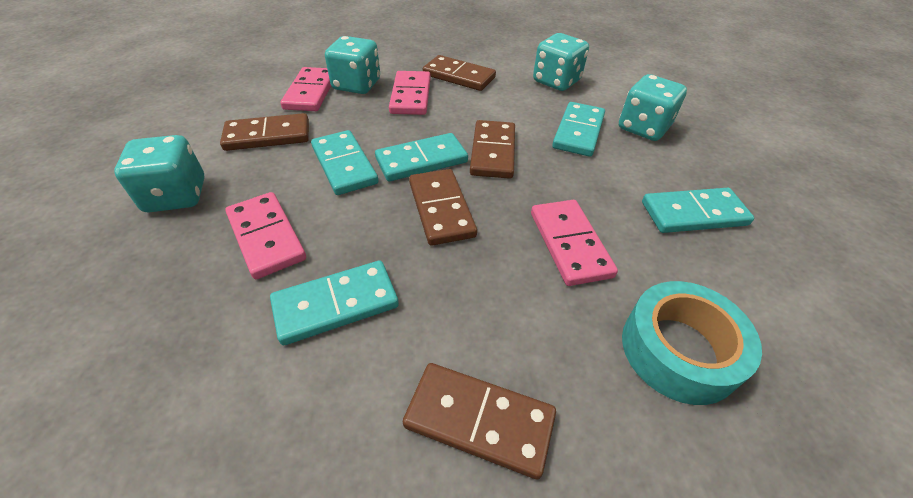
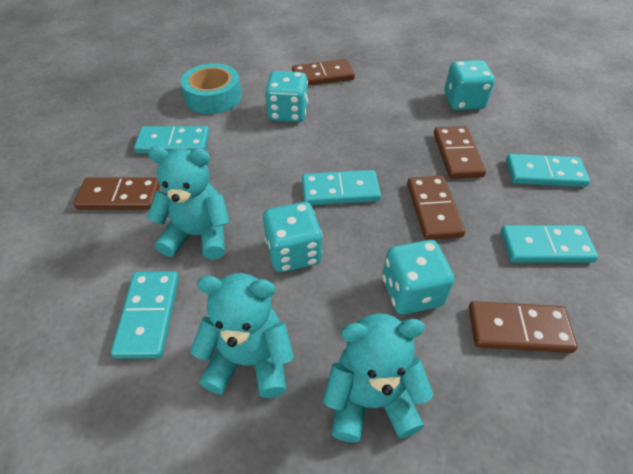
pink domino: [225,192,306,279] [280,67,331,111] [389,71,430,115] [531,200,618,286] = 4 -> none = 0
turquoise teddy bear: none = 0 -> [147,146,230,260] [190,273,294,398] [323,313,434,442] = 3

